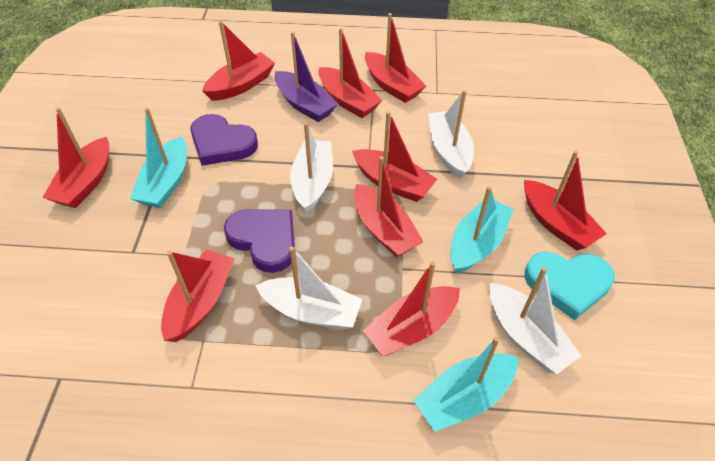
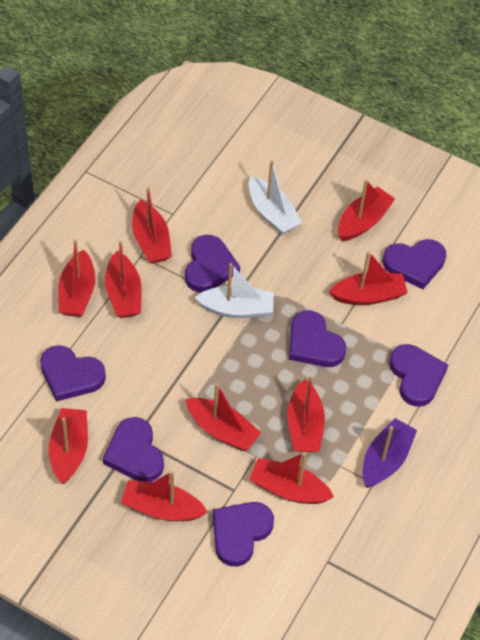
purple heart: [190,114,258,166] [224,209,295,273] = 2 -> [40,345,106,402] [103,417,164,482] [185,235,240,293] [212,502,274,567] [289,310,346,367] [382,239,446,289] [389,344,448,407] = 7
red boat: [42,107,109,208] [161,249,235,342] [202,21,275,101] [319,28,382,118] [352,111,437,202] [354,156,423,257] [363,261,460,356] [365,13,426,103] [524,151,607,250] = 9 -> [49,408,88,484] [58,240,95,317] [105,241,142,318] [121,471,208,521] [132,187,172,264] [186,383,261,451] [249,452,334,504] [287,375,325,452] [329,251,408,305] [338,180,395,241] = 10
turquoise boat: [130,107,187,208] [413,336,518,432] [451,186,514,274] = 3 -> none = 0
turquoise heart: [524,252,615,320] = 1 -> none = 0
white boat: [255,246,363,330] [290,122,333,213] [428,90,474,179] [490,267,581,374] = 4 -> [194,263,274,318] [249,160,302,234] = 2

